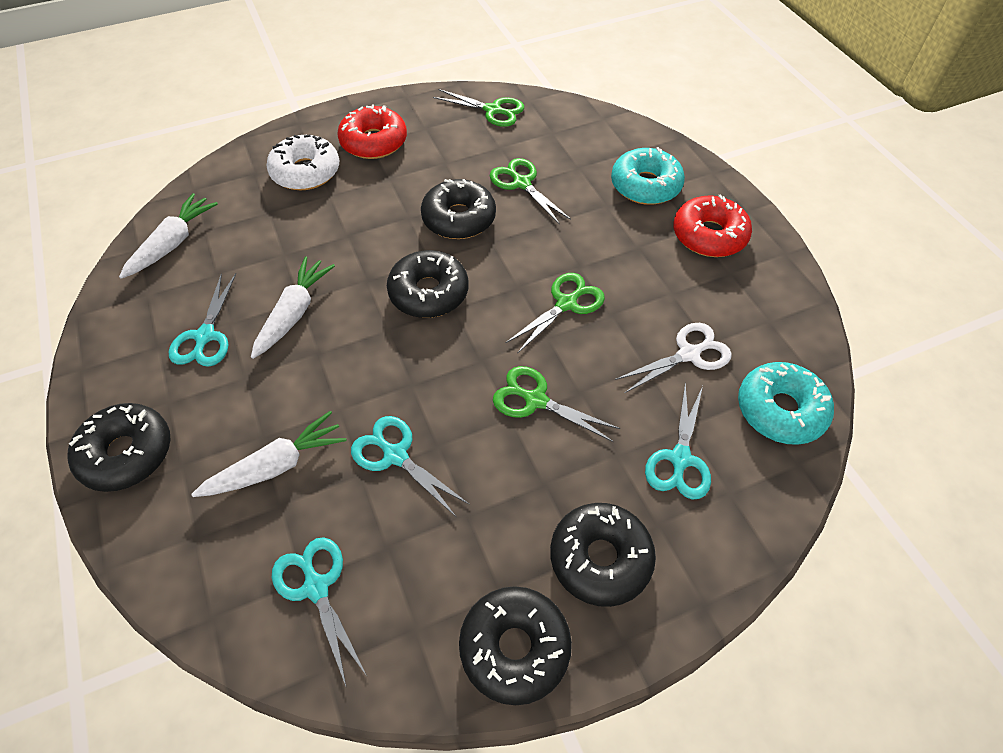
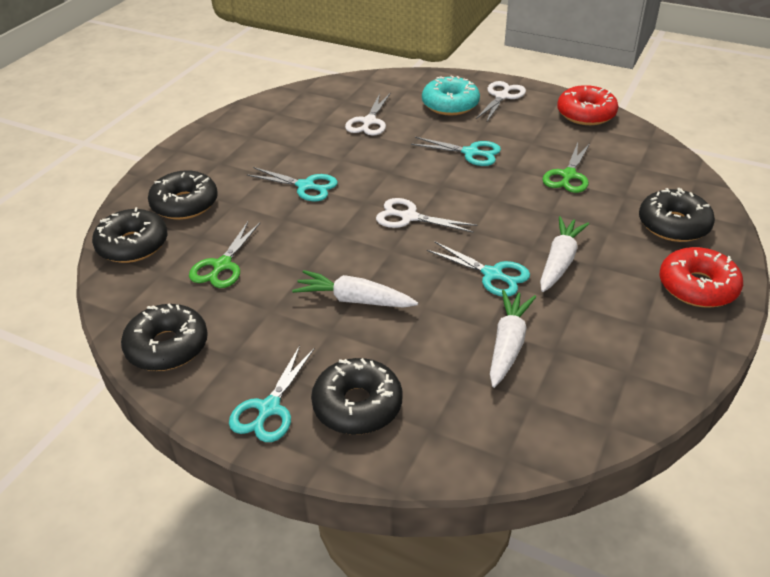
green scissors: [433,89,524,127] [490,158,571,225] [493,366,620,442] [506,273,605,354] = 4 -> [189,222,260,288] [543,143,590,193] = 2
turquoise donut: [611,147,685,205] [738,362,834,445] = 2 -> [422,76,480,115] = 1
white donut: [266,134,339,190] = 1 -> none = 0
white scissors: [615,323,732,393] = 1 -> [345,93,390,136] [376,198,477,233] [476,81,526,123] = 3

